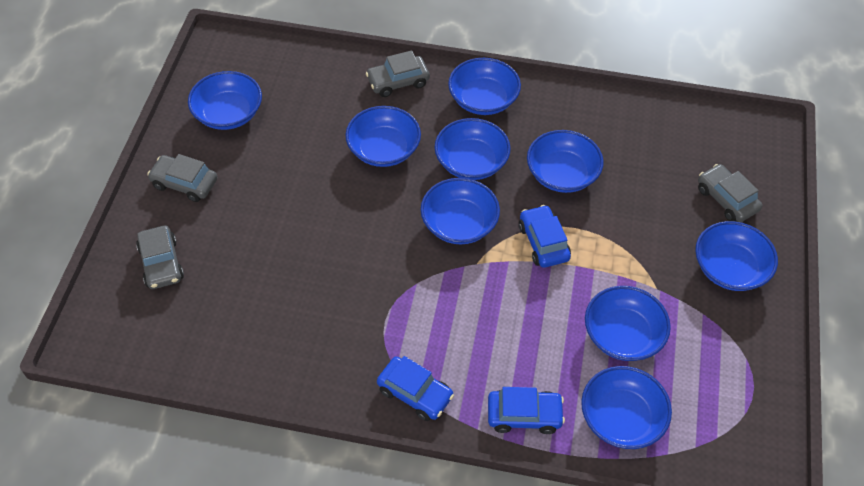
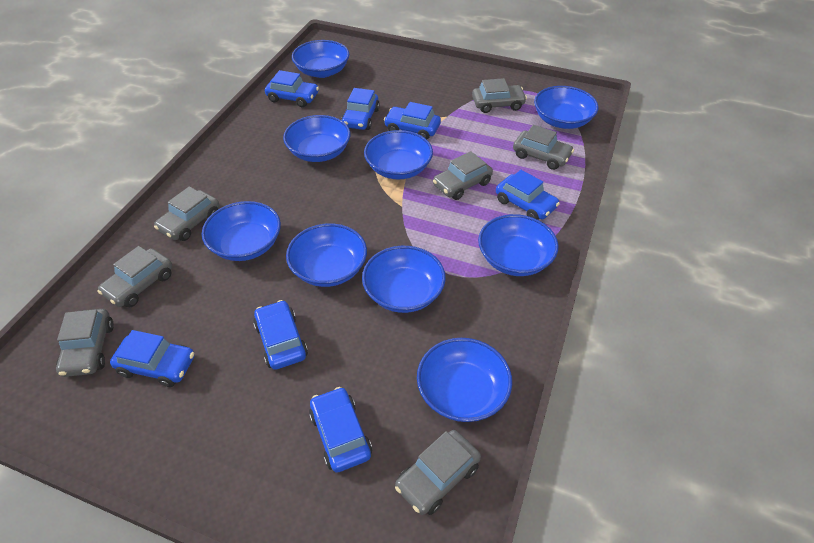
blue car: [377,356,454,421] [488,387,565,434] [519,205,571,268] = 3 -> [110,330,194,387] [254,300,308,370] [265,70,319,107] [309,387,372,473] [341,88,380,130] [384,102,441,139] [496,170,560,220] = 7
grey car: [136,225,184,289] [147,154,217,202] [366,51,430,97] [698,164,763,222] = 4 -> [56,309,114,377] [98,246,172,307] [154,186,219,241] [395,430,481,515] [433,151,493,200] [472,78,527,113] [513,125,574,170] = 7

